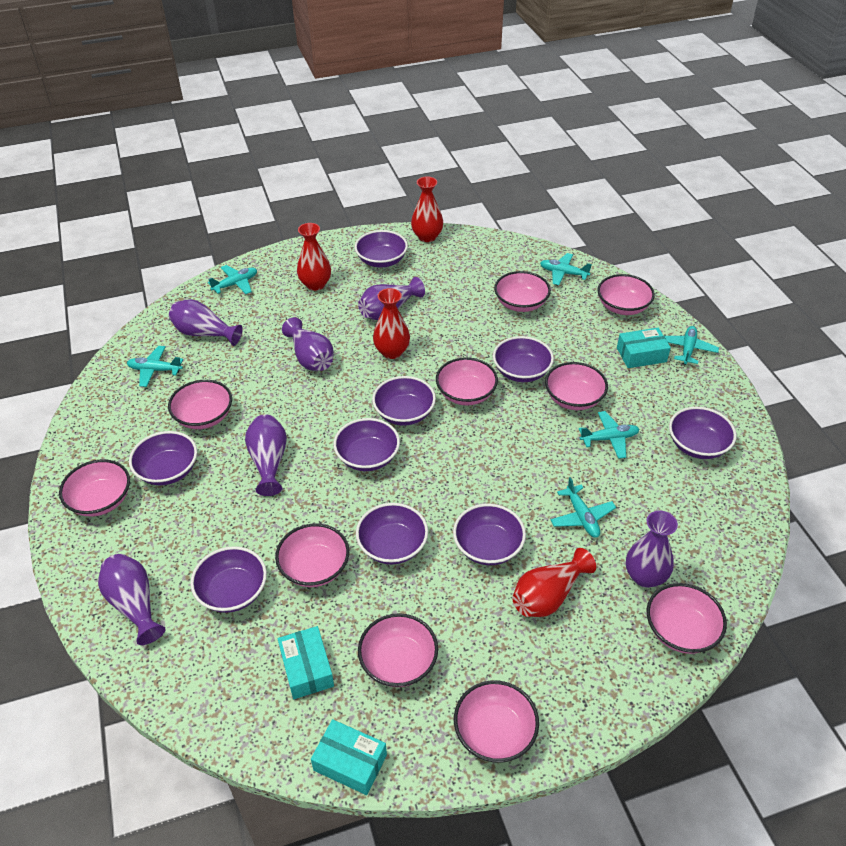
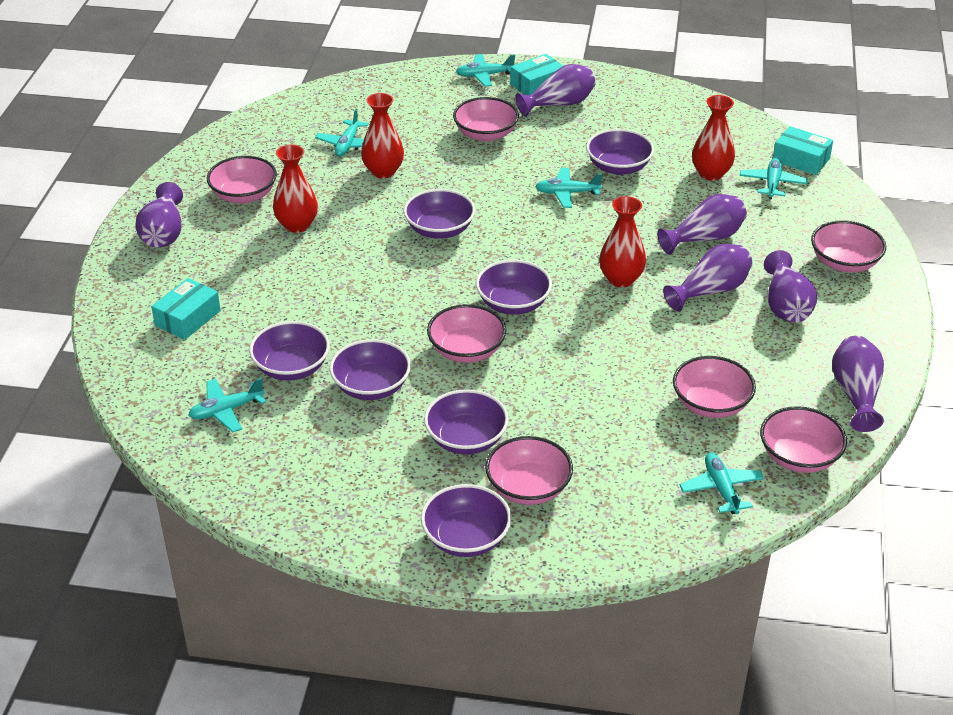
pink bowl: [59,459,130,517] [168,380,232,429] [275,523,349,587] [358,613,438,687] [436,357,498,405] [454,680,539,763] [494,271,551,312] [545,362,608,410] [597,274,655,315] [647,583,727,654] = 10 -> [207,156,277,204] [427,304,506,363] [453,97,519,142] [485,436,573,505] [673,356,756,418] [760,406,847,473] [811,220,886,273] = 7
purple bowl: [129,431,197,485] [190,546,267,613] [333,418,400,471] [355,230,408,268] [356,503,428,564] [372,376,436,426] [453,504,526,565] [493,336,554,382] [669,407,737,459] = 9 -> [249,321,330,381] [329,339,411,400] [404,189,475,239] [421,484,511,557] [424,389,509,454] [476,260,552,314] [586,129,654,175] = 7

